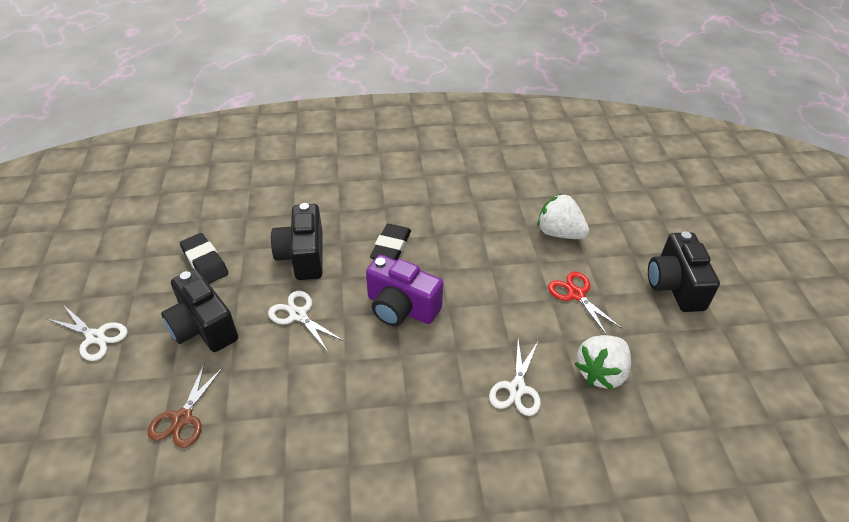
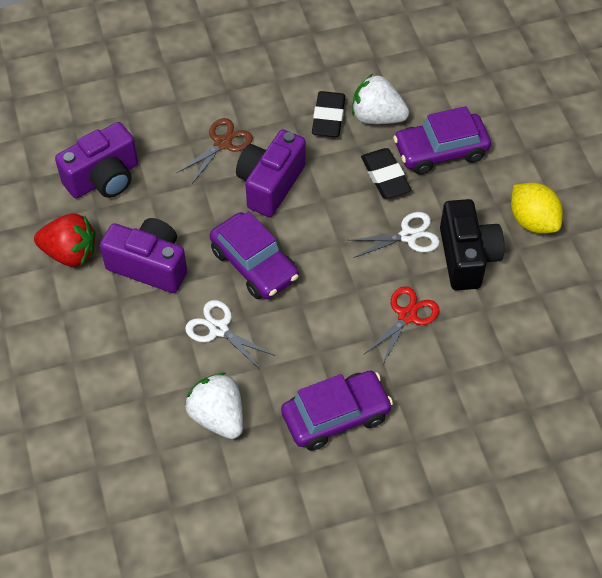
black camera: [161,269,238,352] [271,203,323,280] [648,231,720,312] = 3 -> [440,199,504,291] = 1
purple camera: [366,255,443,326] = 1 -> [55,122,138,199] [100,218,187,293] [236,129,306,217] = 3
purple car: none = 0 -> [210,211,299,299] [281,371,393,451] [393,106,491,175] = 3
red strawberry: none = 0 -> [34,213,95,267] = 1
white scissors: [47,307,128,361] [268,291,344,352] [489,339,541,416] = 3 -> [185,300,276,370] [348,212,440,258] = 2
yellow lemon: none = 0 -> [511,183,563,233] = 1

